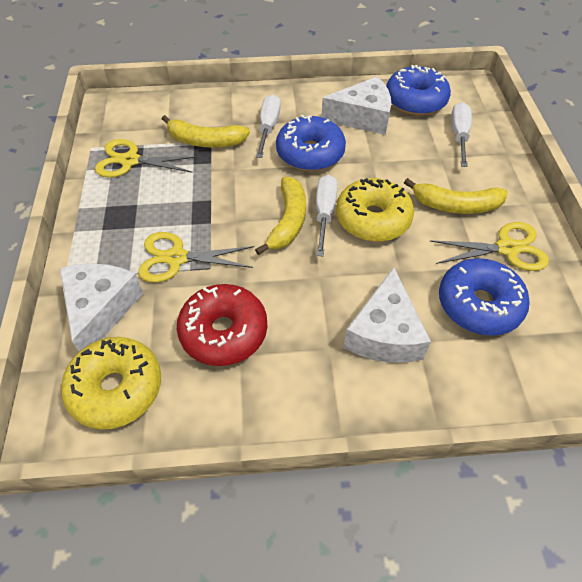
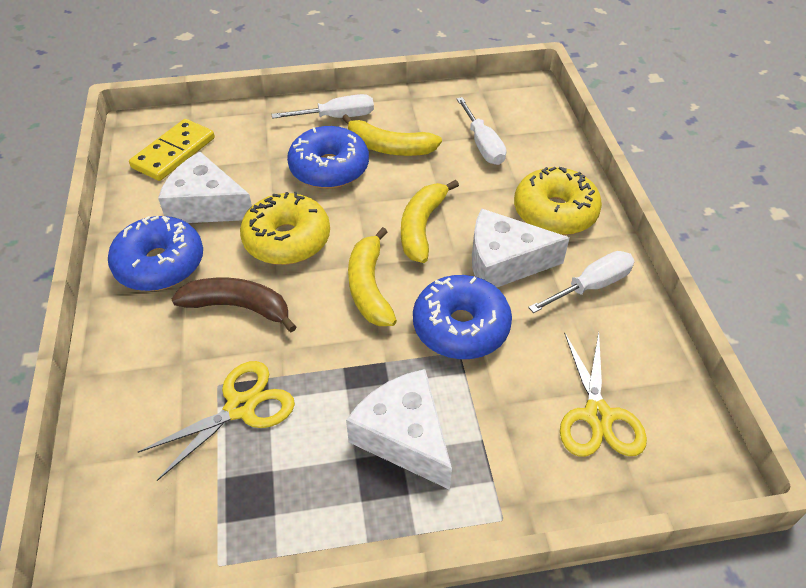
brown banana: none = 0 -> [172,278,296,332] = 1
red donut: [177,284,267,366] = 1 -> none = 0
yellow domino: none = 0 -> [129,119,215,181] = 1
yellow scissors: [95,139,198,178] [138,232,254,282] [430,222,549,271] = 3 -> [138,361,295,481] [560,332,647,457] = 2

